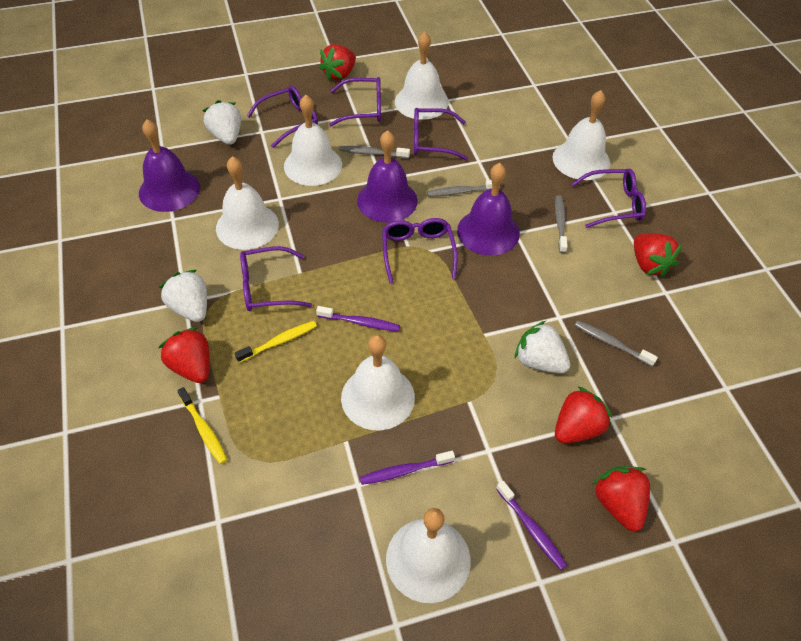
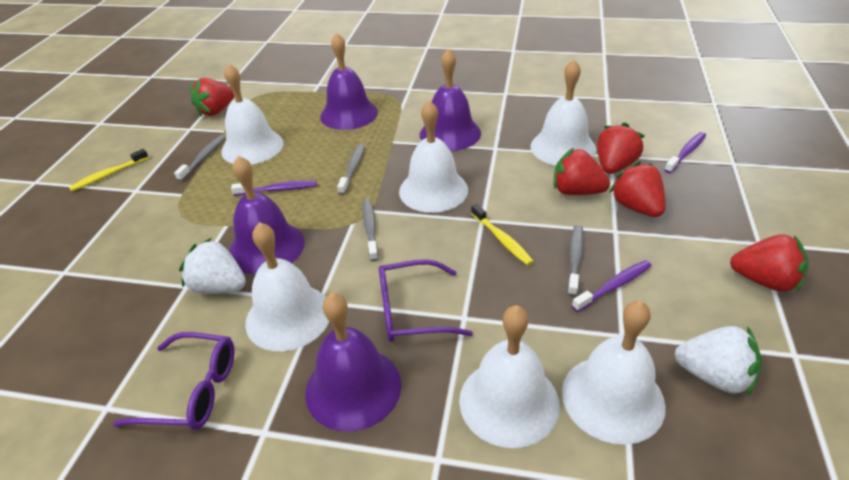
purple bell: [139,119,200,212] [357,130,418,223] [457,163,520,256] = 3 -> [229,156,305,274] [305,293,401,432] [320,33,378,130] [420,49,481,151] = 4
purple glasses: [240,246,312,311] [247,86,318,148] [329,77,381,126] [382,218,458,283] [414,108,468,160] [572,169,646,228] = 6 -> [113,332,235,430] [379,259,473,342] = 2
white strawberry: [159,270,207,322] [202,100,241,145] [515,321,570,373] = 3 -> [179,238,246,294] [674,326,762,396] = 2

